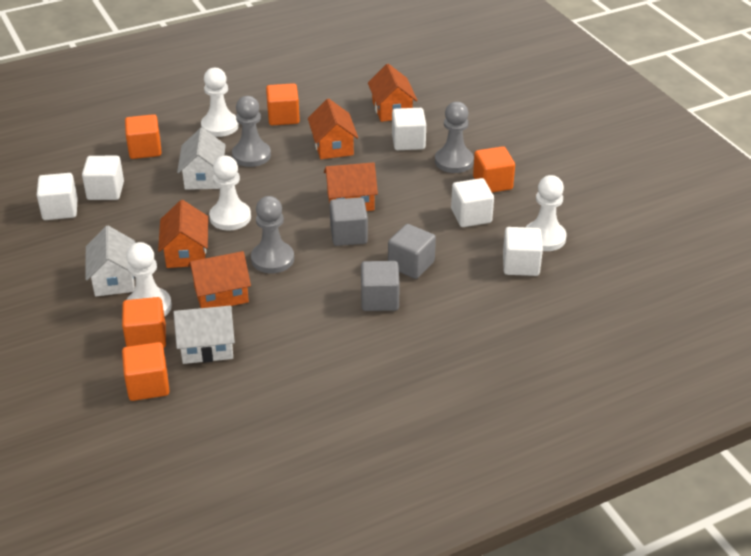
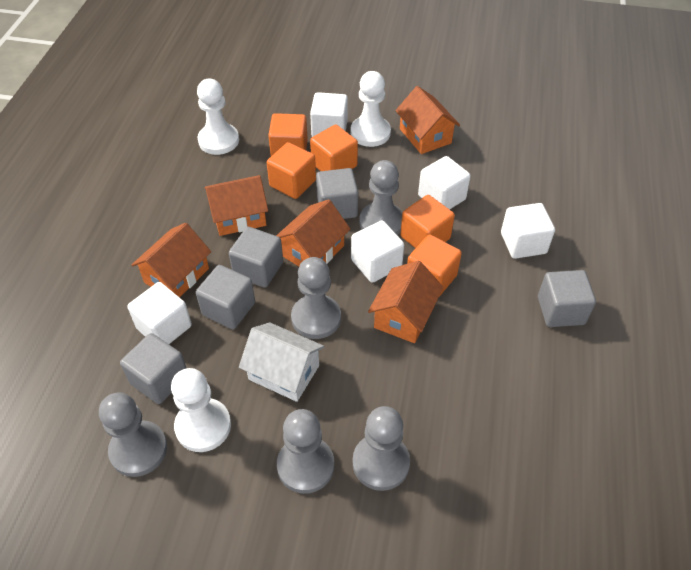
grey cube: [330,197,368,246] [361,261,400,311] [388,224,436,279] = 3 -> [120,333,186,404] [196,265,255,329] [229,227,283,288] [316,168,358,219] [538,270,596,327] = 5
grey pawn: [232,96,271,167] [251,196,294,273] [435,102,474,173] = 3 -> [99,392,167,477] [277,409,334,494] [291,257,341,339] [352,406,410,491] [359,160,403,235] = 5
white house: [85,226,135,296] [173,306,235,364] [177,128,226,190] = 3 -> [239,322,324,402] = 1
white pawn: [126,242,172,316] [201,68,239,137] [209,156,251,231] [526,175,567,251] = 4 -> [171,368,231,452] [197,79,239,155] [351,71,391,147] = 3

